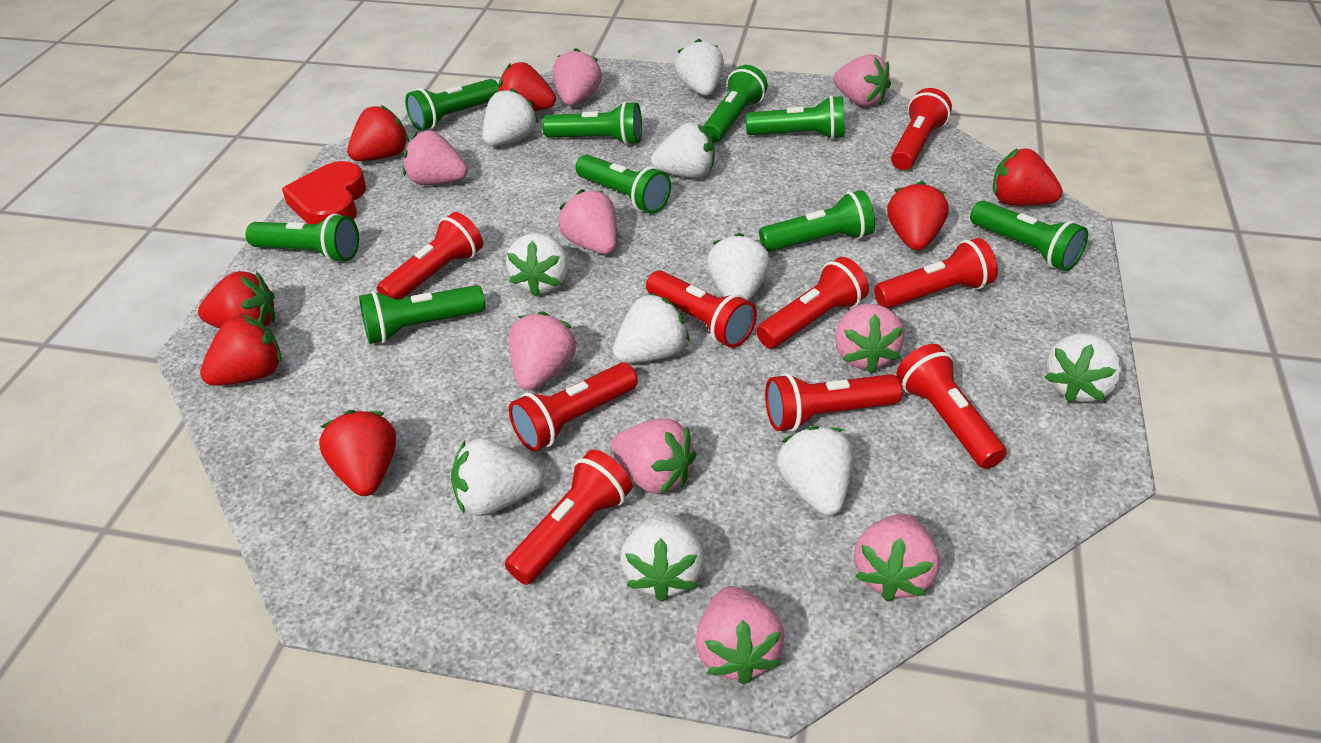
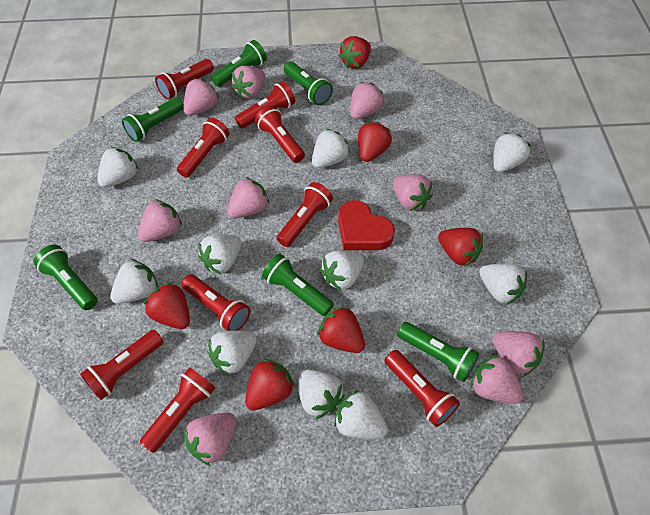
green flashlight: [246,213,359,263] [359,285,485,344] [405,79,499,131] [542,101,642,145] [575,155,671,214] [703,65,768,143] [746,95,844,139] [759,190,875,252] [970,201,1088,271] = 9 -> [34,245,98,310] [122,97,184,142] [211,40,267,87] [262,254,334,316] [284,61,333,105] [397,322,479,382] = 6
red strawberry: [198,271,275,328] [200,314,282,386] [319,410,396,496] [347,105,409,161] [498,62,556,111] [887,181,948,251] [993,148,1063,206] = 7 -> [144,282,190,329] [245,359,295,411] [317,306,365,353] [339,36,371,68] [358,122,392,162] [438,228,483,267] = 6

